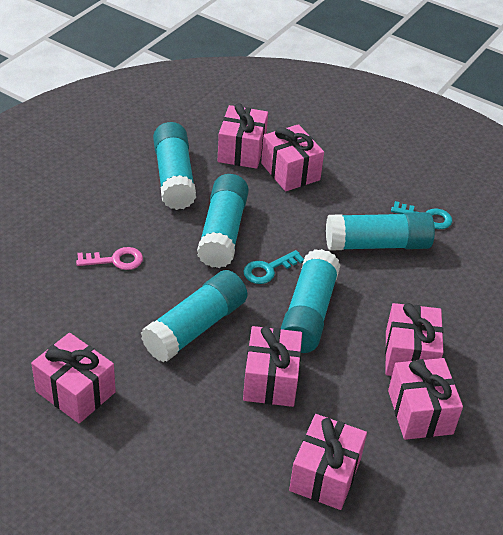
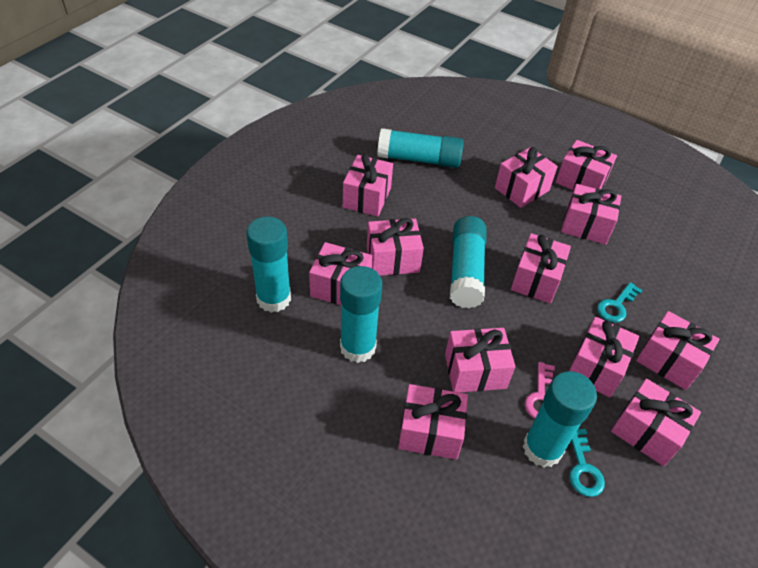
pink gift: [31,333,116,423] [218,103,268,169] [243,326,302,407] [261,124,324,192] [289,414,367,510] [385,303,443,376] [388,358,463,440] = 7 -> [309,242,373,306] [343,154,393,217] [367,218,424,276] [398,384,468,460] [445,328,515,392] [495,147,558,208] [511,233,571,304] [556,140,617,190] [561,184,621,245] [569,317,639,397] [611,378,701,466] [636,311,719,390] = 12

